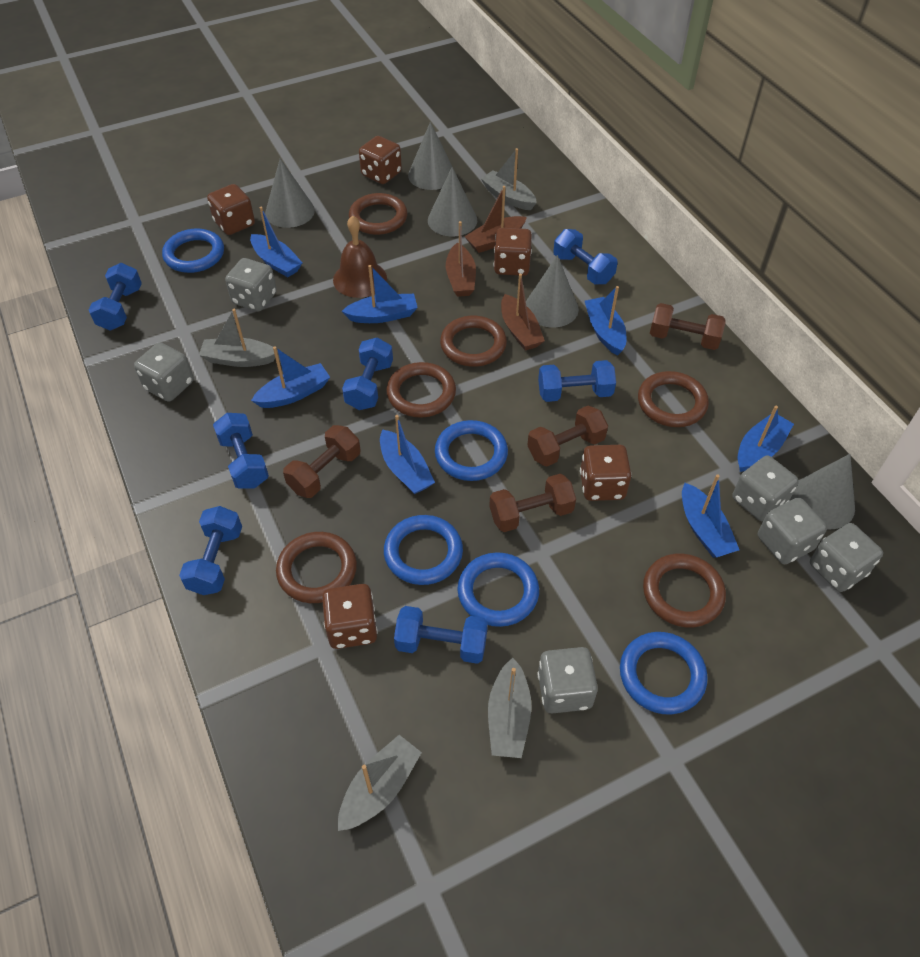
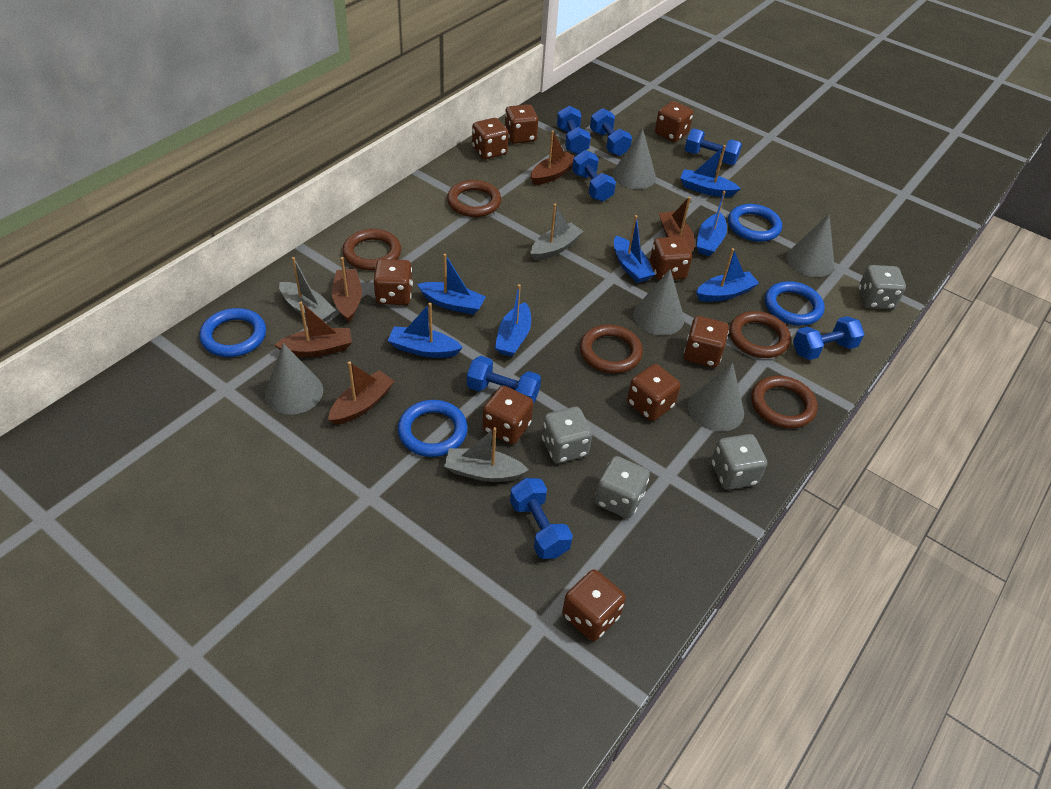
blue ring: [162,229,224,273] [384,515,463,585] [435,420,508,481] [457,552,539,627] [620,632,708,715] = 5 -> [199,308,266,357] [398,400,468,457] [728,204,782,242] [765,281,824,326] = 4
brown bell: [333,215,387,298] = 1 -> none = 0
brown boat: [446,221,476,297] [464,186,527,253] [501,274,545,351] = 3 -> [275,302,352,357] [328,362,395,425] [332,257,362,322] [530,130,575,185] [659,197,695,253] = 5
brown dice: [207,184,255,235] [322,584,378,649] [359,136,402,184] [494,228,532,276] [580,445,632,501] = 5 -> [374,259,413,305] [472,118,509,159] [482,386,533,444] [505,104,538,144] [562,570,626,641] [627,364,681,421] [650,236,692,281] [655,101,693,142] [684,316,729,368] = 9
brown dumbbell: [283,425,361,498] [489,474,576,532] [527,406,608,467] [650,303,726,350] = 4 -> none = 0
brown ring: [276,532,357,603] [349,193,407,235] [386,362,456,418] [440,316,507,367] [638,371,709,427] [643,553,726,628] = 6 -> [342,229,401,270] [447,180,501,217] [580,325,643,373] [729,311,791,358] [751,375,818,429] = 5
grey boat: [199,309,278,367] [338,735,422,831] [481,148,537,210] [488,658,532,758] = 4 -> [279,257,336,322] [444,427,529,482] [530,204,584,261] = 3
grey dice: [134,342,194,402] [225,258,277,311] [538,647,598,713] [733,456,799,521] [758,498,827,564] [810,523,883,592] = 6 -> [542,407,593,463] [595,456,650,518] [711,434,767,490] [858,265,906,309] = 4

